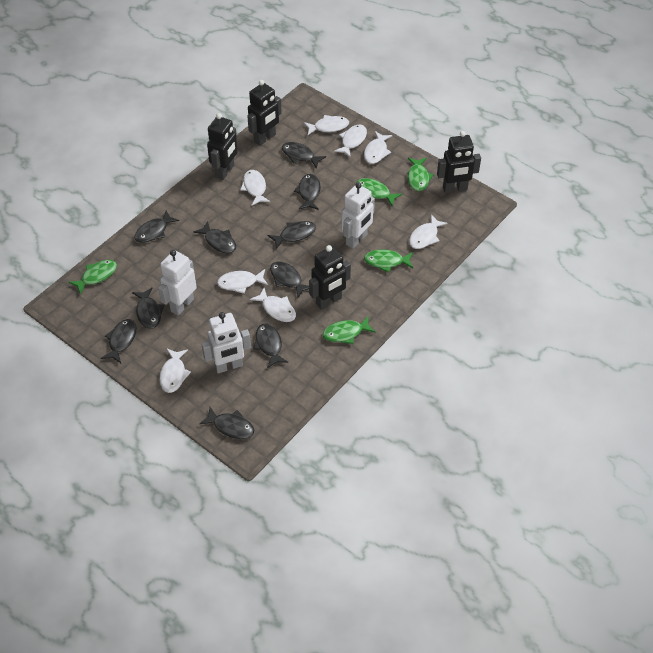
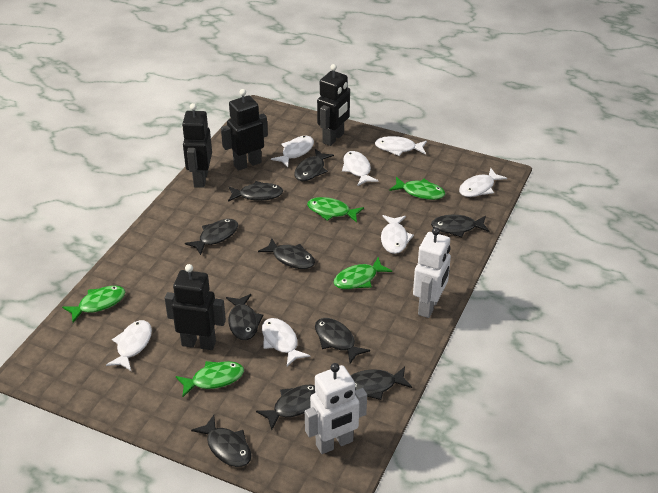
white fish: [159,348,191,393] [217,269,268,294] [240,170,270,206] [250,288,296,322] [304,115,349,135] [334,125,367,158] [364,131,392,164] [409,214,448,249] = 8 -> [106,320,152,371] [262,318,310,366] [271,136,314,167] [342,151,379,186] [375,136,427,156] [381,215,414,254] [459,168,507,197] = 7
white robot: [158,250,197,316] [201,312,251,373] [341,182,375,249] = 3 -> [305,363,367,454] [413,227,451,318] = 2

